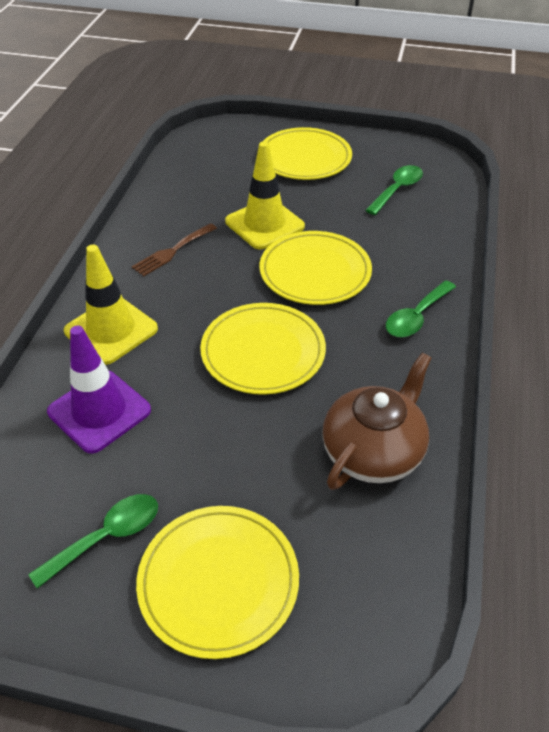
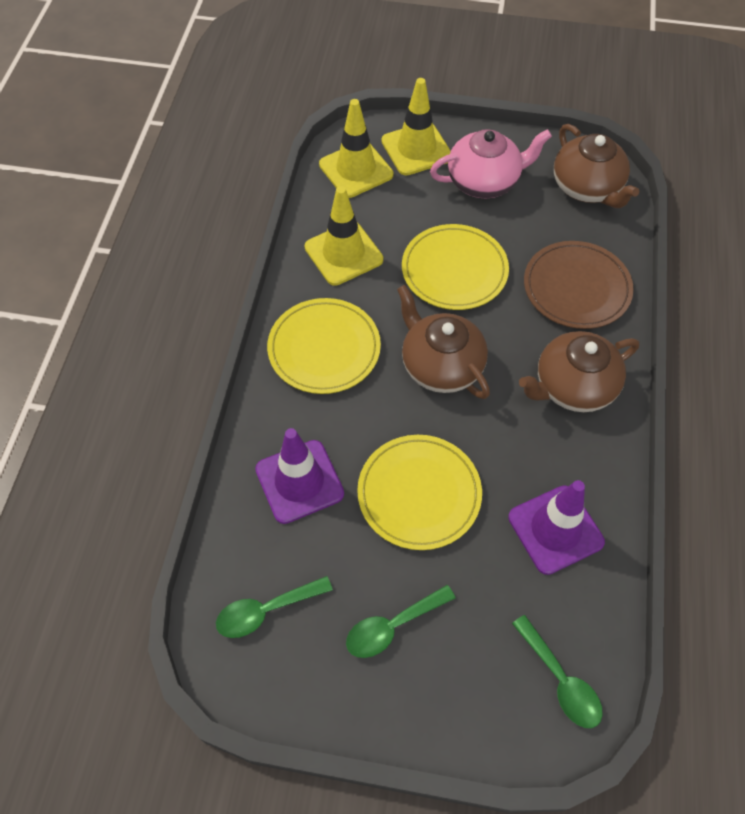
brown fork: [132,223,217,276] = 1 -> none = 0
brown plate: none = 0 -> [524,241,634,329] = 1
brown teapot: [322,353,431,490] = 1 -> [397,285,490,399] [519,331,639,412] [554,124,639,208] = 3
pink teapot: none = 0 -> [430,129,552,199] = 1
purple traffic cone: [47,325,151,454] = 1 -> [255,428,344,524] [508,480,605,575] = 2
yellow plate: [136,506,299,659] [200,303,326,395] [260,231,372,305] [262,127,352,180] = 4 -> [267,298,381,394] [357,435,482,550] [402,224,509,310] = 3
yellow traffic cone: [64,245,158,365] [225,141,305,250] = 2 -> [305,186,383,286] [319,99,393,198] [381,78,451,176] = 3

